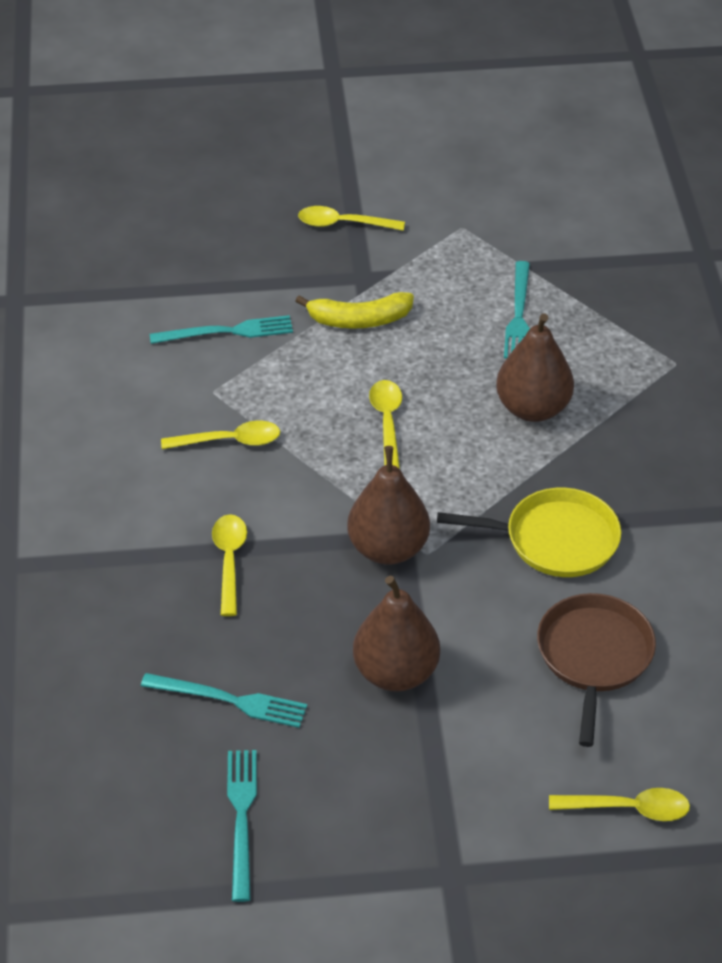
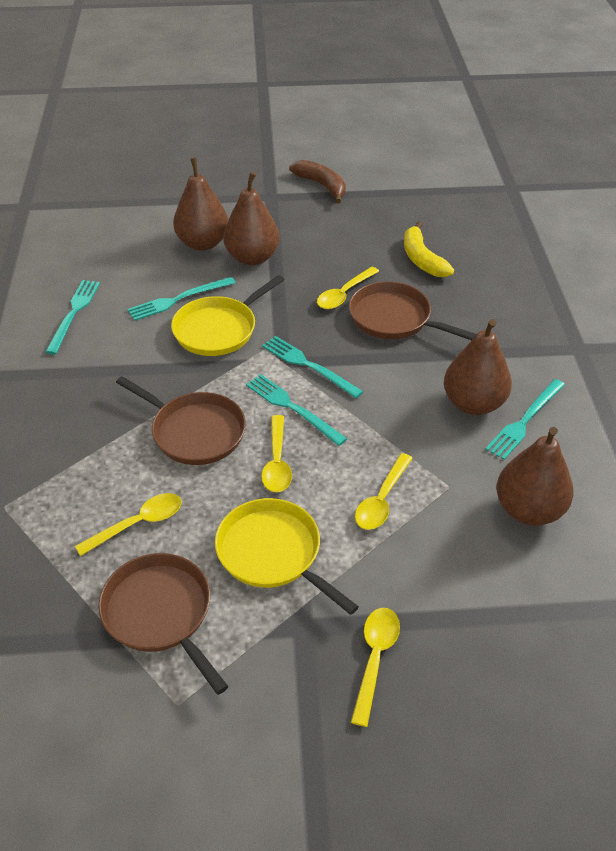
brown banana: none = 0 -> [289,160,346,203] = 1
brown pan: [537,593,656,747] = 1 -> [98,553,229,695] [116,376,246,465] [349,281,477,340] = 3
brown pear: [347,446,430,565] [353,576,440,692] [496,313,574,422] = 3 -> [173,158,228,251] [223,172,280,266] [444,319,512,415] [496,427,573,526] = 4
turquoise fork: [141,673,307,728] [150,315,293,344] [227,750,257,902] [504,261,530,358] = 4 -> [45,280,100,355] [127,277,236,321] [246,374,347,446] [262,336,364,398] [485,379,565,460] = 5
yellow pan: [437,488,621,577] = 1 -> [171,275,284,356] [215,498,359,615] = 2

